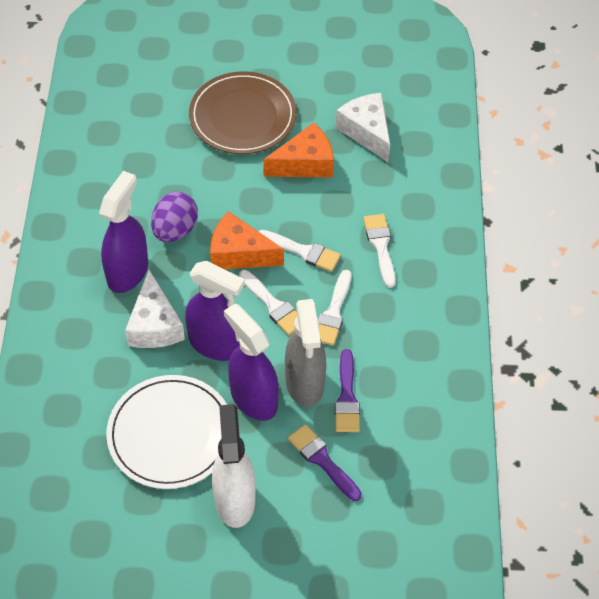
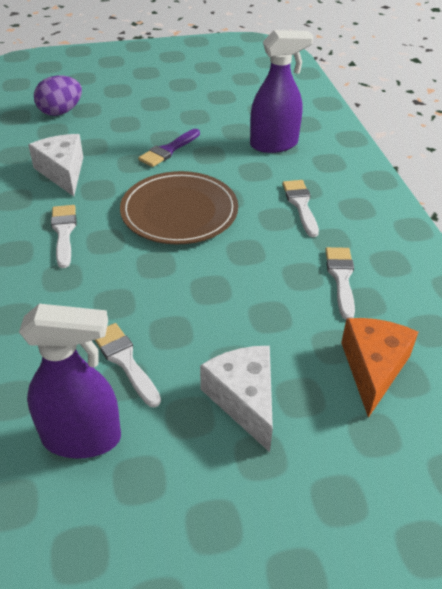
grey spray bottle: [285,299,326,407] = 1 -> none = 0
orange cheese: [210,211,284,269] [263,123,334,177] = 2 -> [341,318,418,418] = 1
purple brush: [288,424,362,501] [335,349,360,432] = 2 -> [138,129,200,167] = 1
purple spray bottle: [99,171,148,293] [185,261,245,361] [224,303,279,421] = 3 -> [19,304,121,458] [250,30,313,153] = 2
white plate: [106,375,227,489] = 1 -> none = 0
white spray bottle: [212,404,256,528] = 1 -> none = 0

